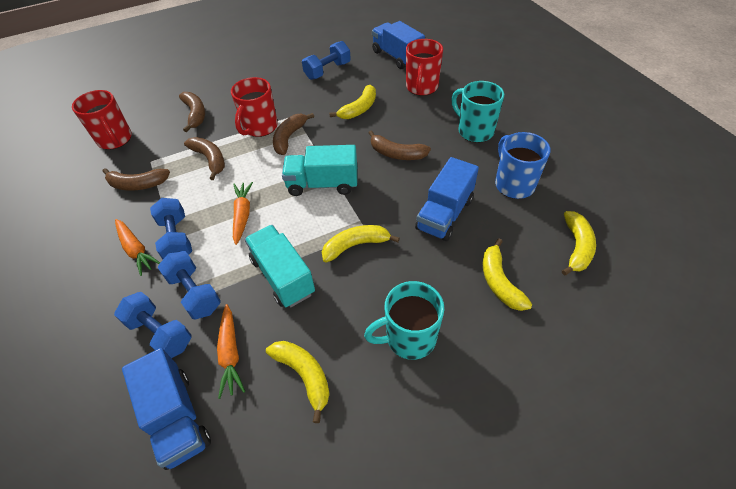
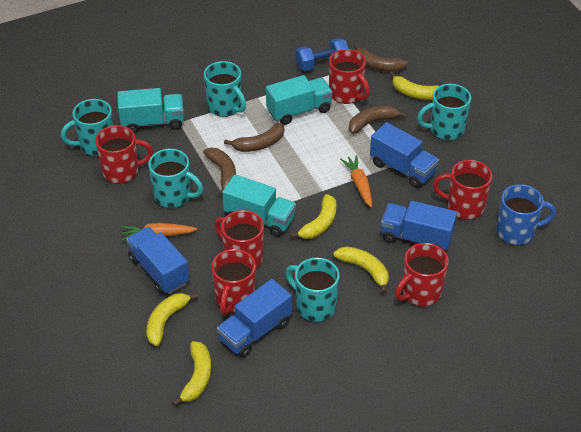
blue dumbbell: [114,292,191,358] [150,198,192,260] [157,251,221,319] [302,41,351,80] = 4 -> [296,38,348,71] = 1
blue truck: [122,348,211,470] [372,21,425,69] [415,157,479,241] = 3 -> [126,227,189,294] [217,279,292,358] [370,122,439,188] [381,201,457,250] = 4
brown banana: [103,168,170,191] [179,92,205,132] [184,137,225,180] [273,113,314,155] [369,130,431,160] = 5 -> [203,148,236,196] [224,123,284,152] [349,106,407,134] [354,44,408,72] = 4
orange carrot: [115,219,160,276] [217,304,245,399] [233,182,253,245] = 3 -> [121,223,197,241] [340,155,372,208] = 2
red mug: [72,90,132,150] [231,77,278,137] [406,39,443,96] = 3 -> [95,125,153,184] [211,249,256,316] [215,210,264,268] [329,49,370,104] [395,243,449,306] [433,160,492,220] = 6
turquoise mug: [364,281,444,360] [452,81,504,143] = 2 -> [61,99,113,156] [148,149,203,208] [204,61,246,117] [285,258,339,322] [417,84,471,140] = 5
turquoise truck: [245,225,315,307] [282,145,357,196] = 2 -> [117,88,184,133] [222,174,296,237] [266,75,333,125] = 3

